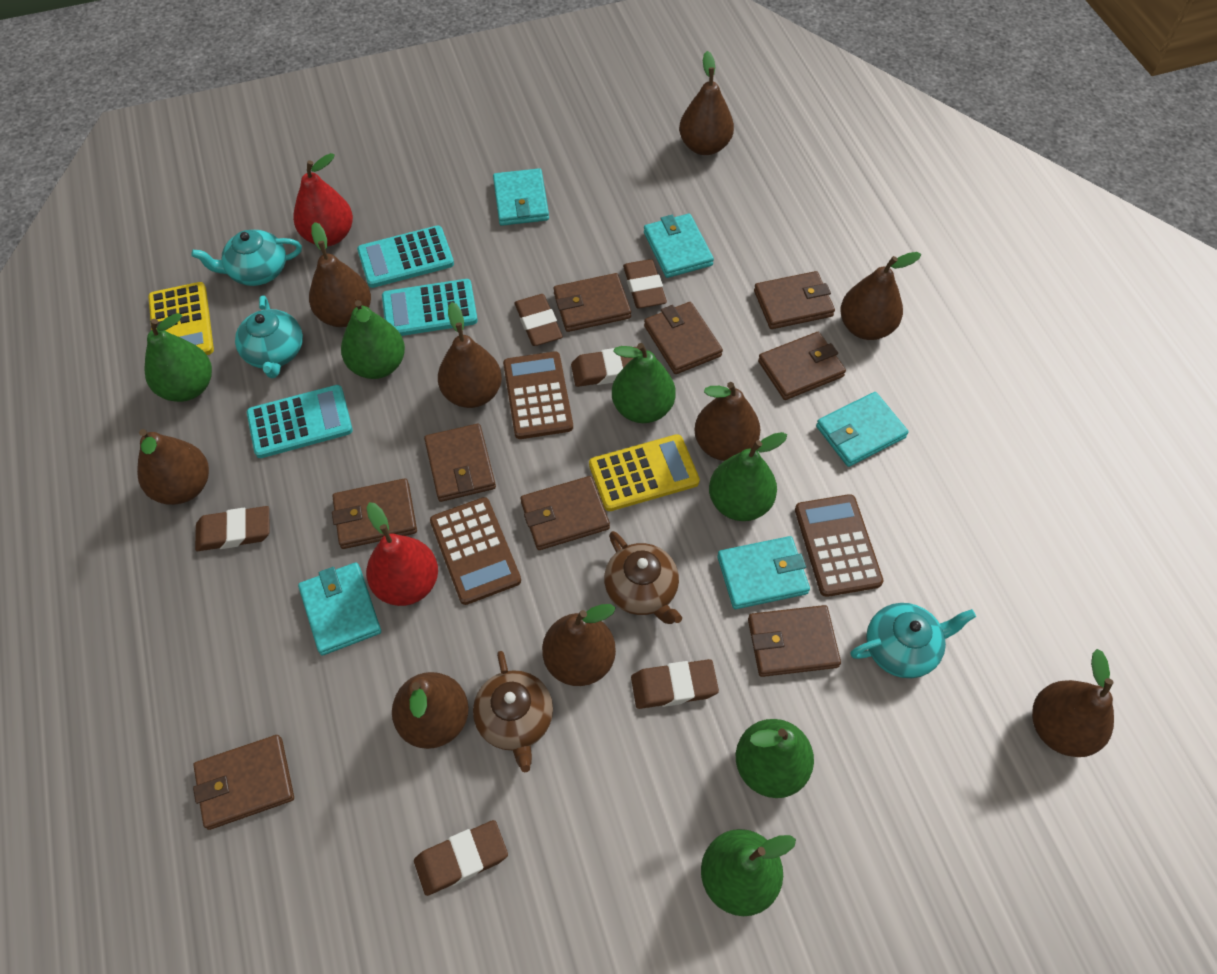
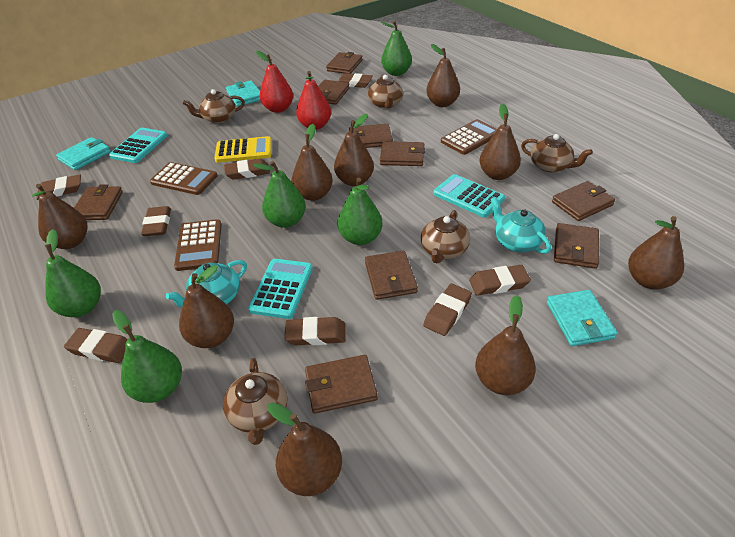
brown eraser: [195,506,270,551] [414,820,508,896] [515,294,563,346] [571,347,638,387] [623,259,667,308] [631,659,719,709] = 6 -> [36,174,81,200] [64,328,128,363] [141,206,171,236] [224,159,270,180] [284,317,346,345] [338,73,373,88] [423,284,472,336] [469,265,531,296] = 8
brown teapot: [473,651,553,772] [604,531,682,624] = 2 -> [183,89,245,123] [223,358,287,445] [368,75,403,109] [421,210,470,263] [521,134,593,173] = 5
green pear: [144,313,212,402] [341,300,405,379] [612,343,676,423] [701,829,796,916] [709,432,787,521] [736,719,814,798] = 6 -> [45,229,101,317] [112,310,182,403] [253,161,306,228] [338,178,383,245] [381,21,412,76] = 5
turquoise teapot: [191,230,302,286] [235,295,303,379] [850,603,976,678] = 3 -> [166,260,247,308] [490,197,551,254] = 2
turquoise wallet: [298,562,381,656] [493,168,549,226] [644,213,714,278] [717,536,810,609] [816,392,909,467] = 5 -> [56,137,111,170] [226,80,260,107] [547,290,617,346] = 3
yellow calculator: [148,282,214,355] [589,434,700,511] = 2 -> [214,136,272,162] = 1

